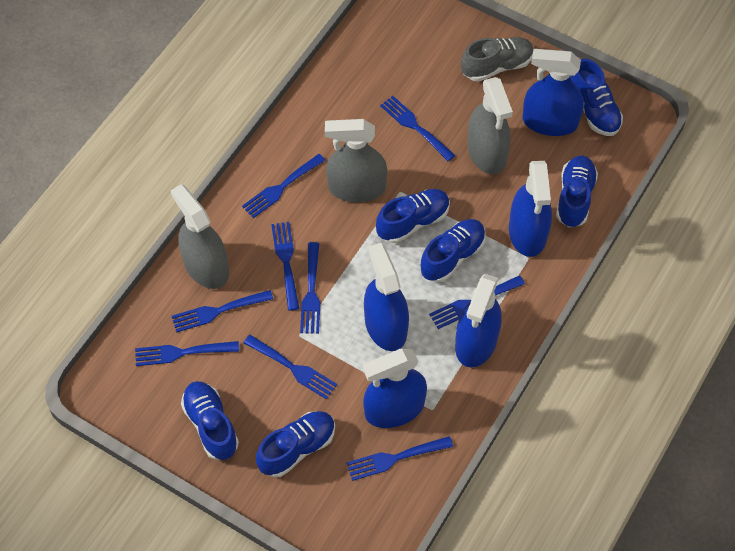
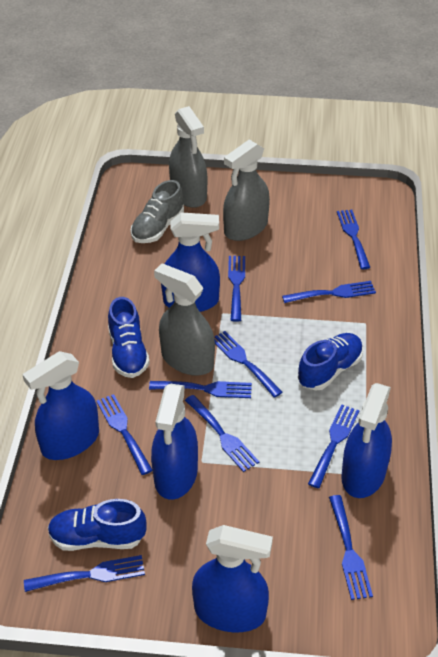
blue fork: [135,341,239,366] [172,290,273,333] [242,154,326,218] [244,335,337,399] [271,222,299,311] [300,242,320,334] [346,436,453,481] [380,96,455,161] [429,275,525,329] = 9 -> [24,555,145,592] [96,394,152,475] [149,381,252,398] [185,395,259,472] [214,331,282,398] [228,256,245,322] [282,281,376,303] [308,404,359,488] [329,495,373,600] [337,210,371,269] = 10
blue shoe: [181,381,239,460] [256,411,335,477] [376,189,450,243] [420,219,486,282] [556,156,598,227] [571,58,623,136] = 6 -> [48,499,147,551] [108,297,150,378] [298,333,363,390] = 3

